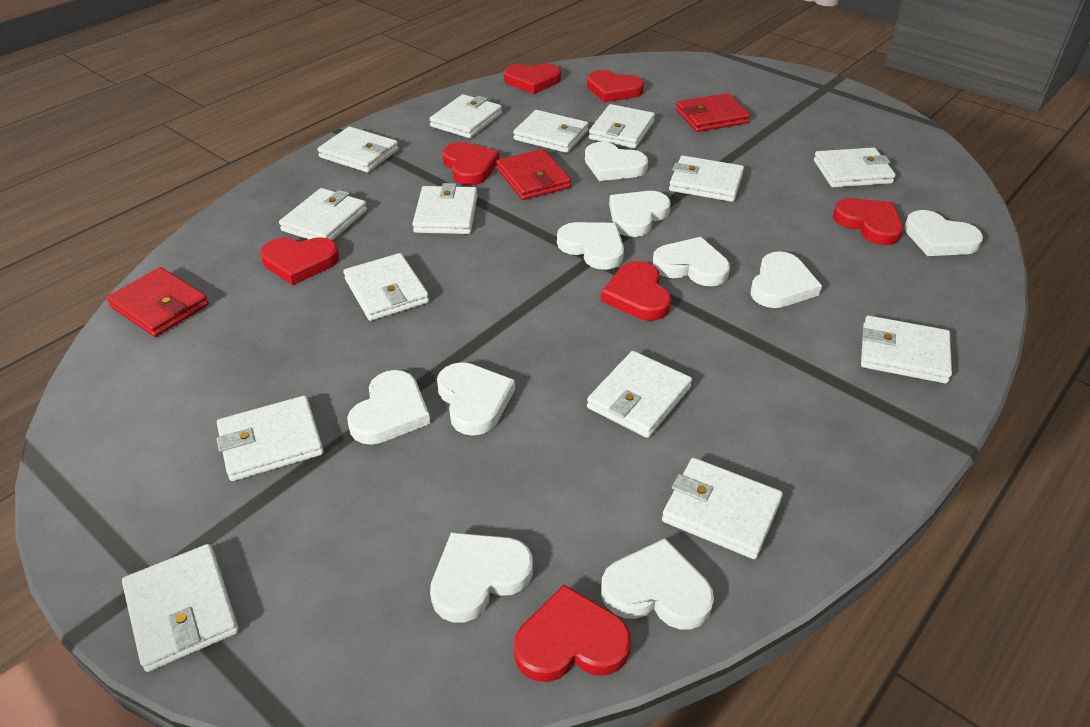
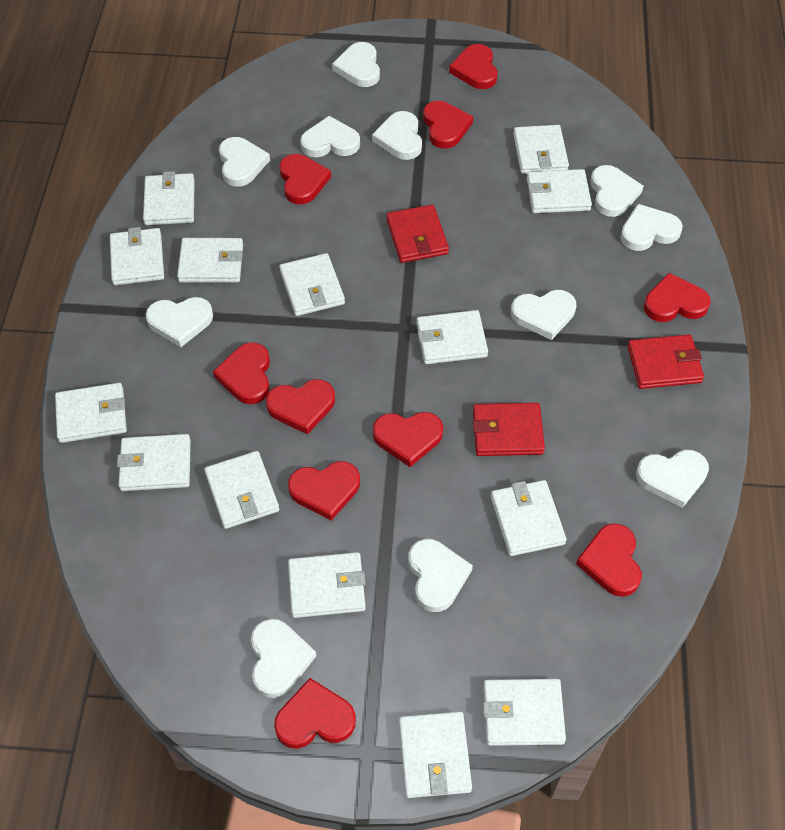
red heart: [260,237,339,285] [442,142,500,185] [504,63,561,94] [514,585,631,682] [587,70,644,102] [601,261,671,321] [833,198,903,245] = 7 -> [213,342,270,404] [266,379,335,435] [274,678,356,749] [279,154,331,204] [288,461,360,520] [373,412,443,467] [423,101,473,149] [449,44,498,89] [576,523,642,597] [644,273,711,322] = 10
white heart: [347,370,430,445] [430,532,533,623] [437,362,515,435] [557,222,624,270] [585,142,648,181] [601,538,714,629] [609,191,671,237] [652,237,730,286] [751,251,822,308] [904,210,983,256] = 10 -> [146,297,213,347] [219,137,270,187] [251,619,317,698] [300,116,360,157] [332,42,380,87] [372,111,422,160] [408,539,473,612] [511,290,576,340] [590,165,644,217] [620,204,683,251] [636,450,709,508] = 11

